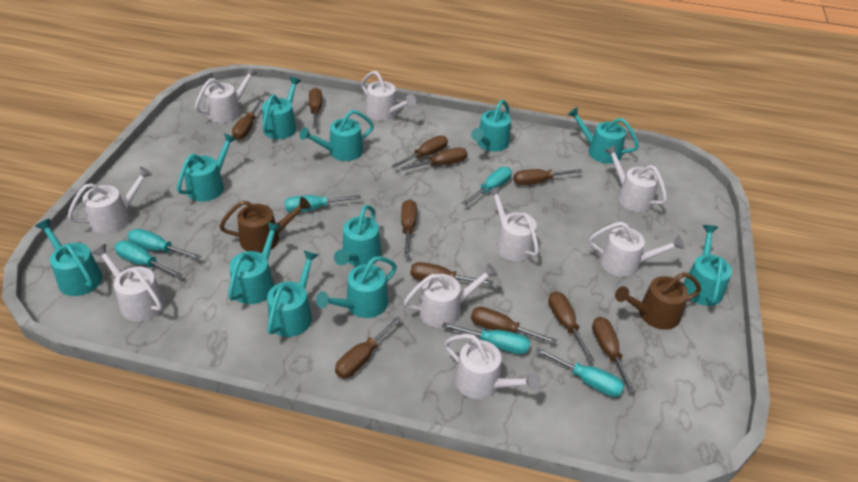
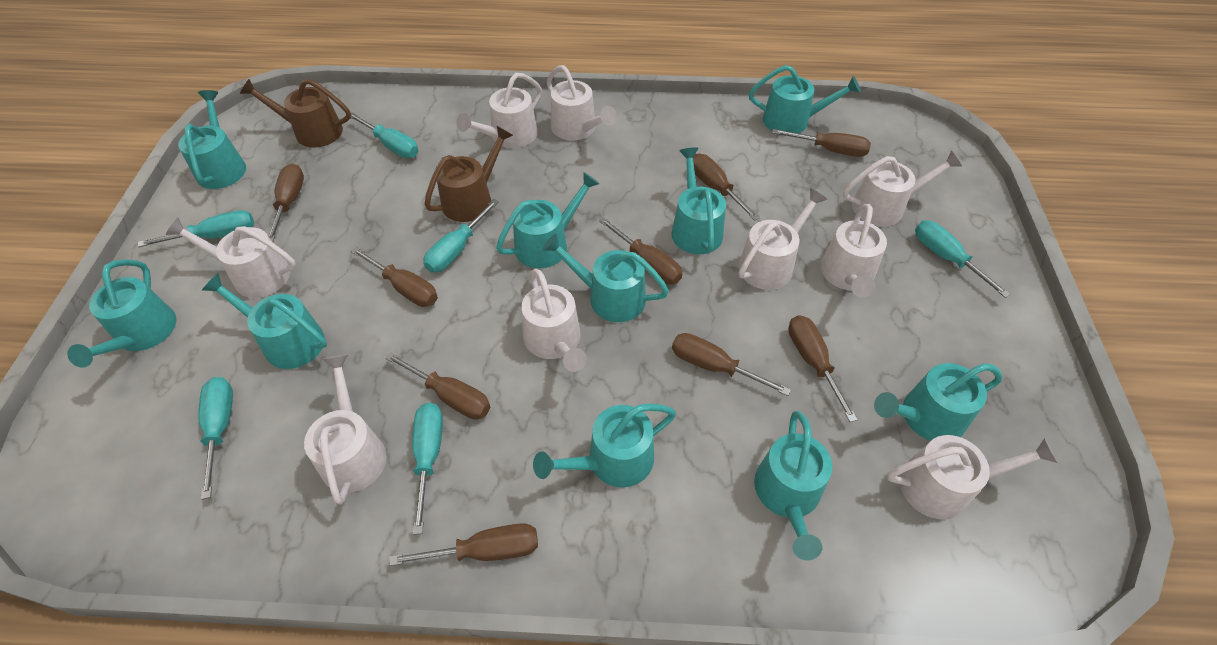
brown screwdriver: [232,99,264,140] [309,88,322,129] [335,316,402,378] [392,136,448,168] [401,147,467,170] [401,199,417,257] [410,262,493,285] [471,307,557,344] [514,169,582,185] [548,291,595,362] [592,317,636,393] = 11 -> [268,164,304,242] [351,247,438,307] [385,352,491,420] [389,523,538,566] [599,217,682,285] [672,333,791,396] [693,154,760,221] [772,129,871,157] [788,315,858,422] = 9
turquoise watering can: [35,219,103,296] [177,133,236,202] [228,222,282,304] [262,77,301,139] [267,251,318,337] [300,110,374,161] [316,256,397,318] [334,205,381,266] [471,100,511,151] [567,107,639,164] [683,225,732,306] = 11 -> [67,260,176,368] [178,90,246,189] [202,273,327,369] [496,172,599,268] [533,403,676,487] [542,234,669,322] [671,147,726,254] [749,65,861,133] [754,411,832,560] [874,363,1003,441] = 10

